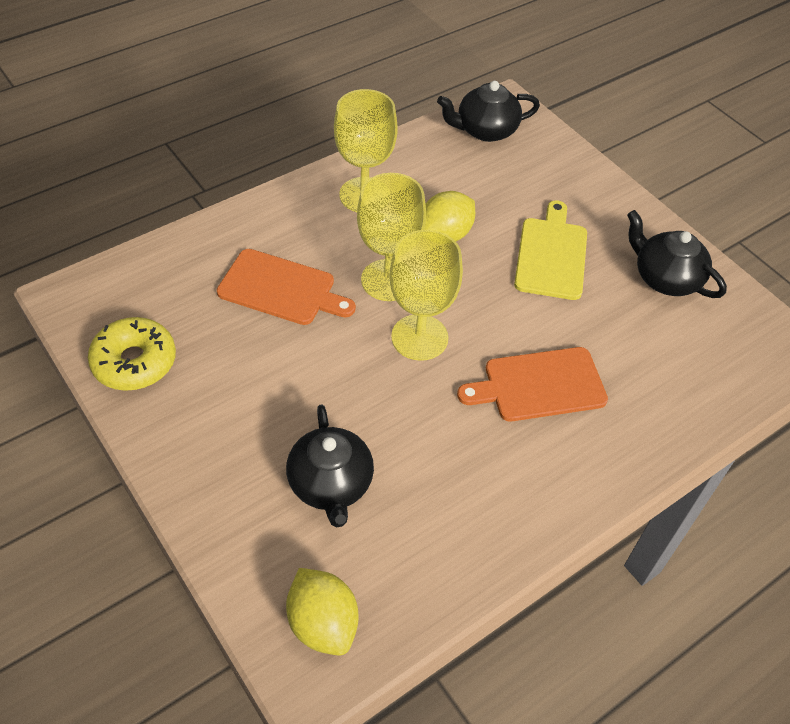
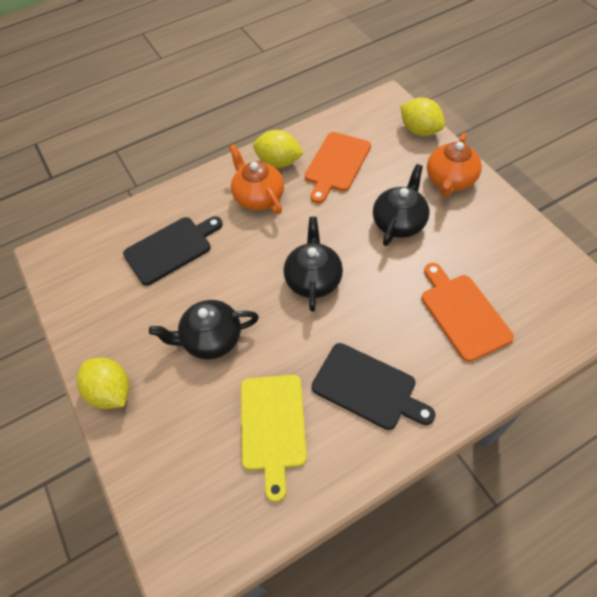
black cutting board: none = 0 -> [123,216,223,286] [312,343,435,430] = 2
orange teapot: none = 0 -> [229,144,284,214] [427,133,482,197] = 2
yellow donut: [88,317,176,391] = 1 -> none = 0
yellow goblet: [334,89,398,212] [357,173,426,301] [389,230,463,361] = 3 -> none = 0
yellow lemon: [286,568,358,655] [424,191,475,241] = 2 -> [76,358,129,409] [253,130,304,168] [400,97,445,136] = 3

